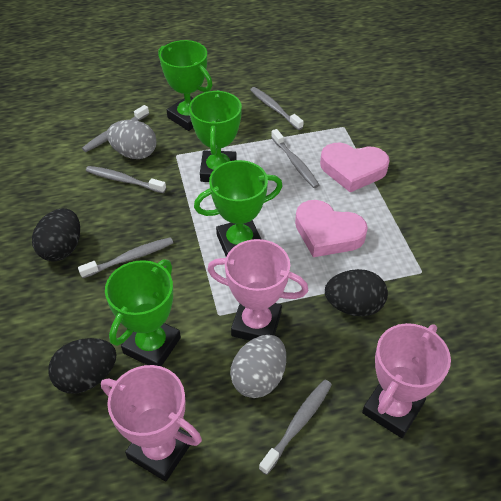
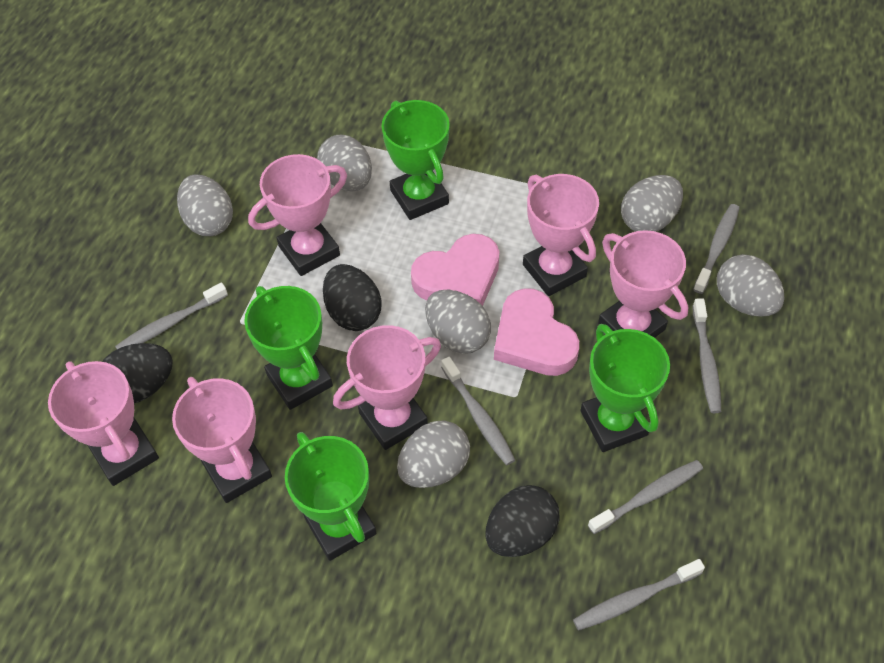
grey egg: [107,120,157,159] [230,335,286,398] = 2 -> [177,174,233,236] [317,135,372,191] [397,420,470,488] [425,290,491,354] [621,175,683,232] [717,254,785,317] = 6
pink trophy: [101,365,202,481] [207,239,308,341] [362,323,451,438] = 3 -> [48,361,159,486] [172,377,272,503] [248,154,347,276] [333,325,441,450] [523,174,599,296] [598,230,689,338] = 6

